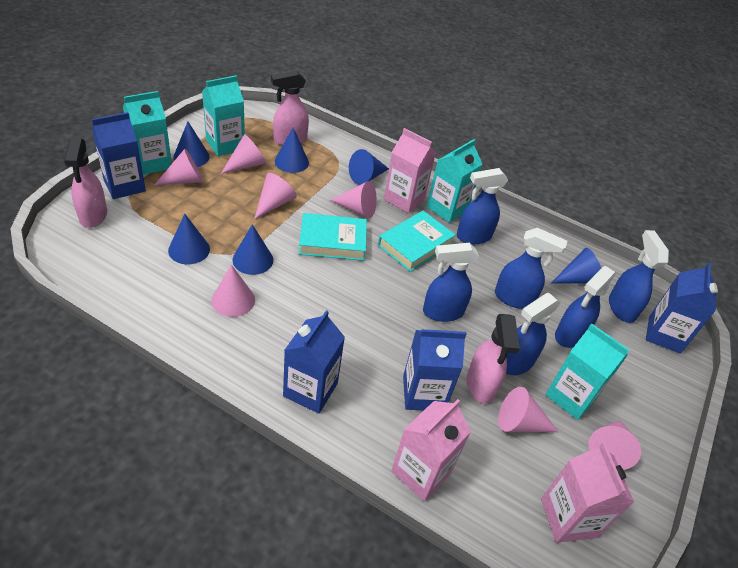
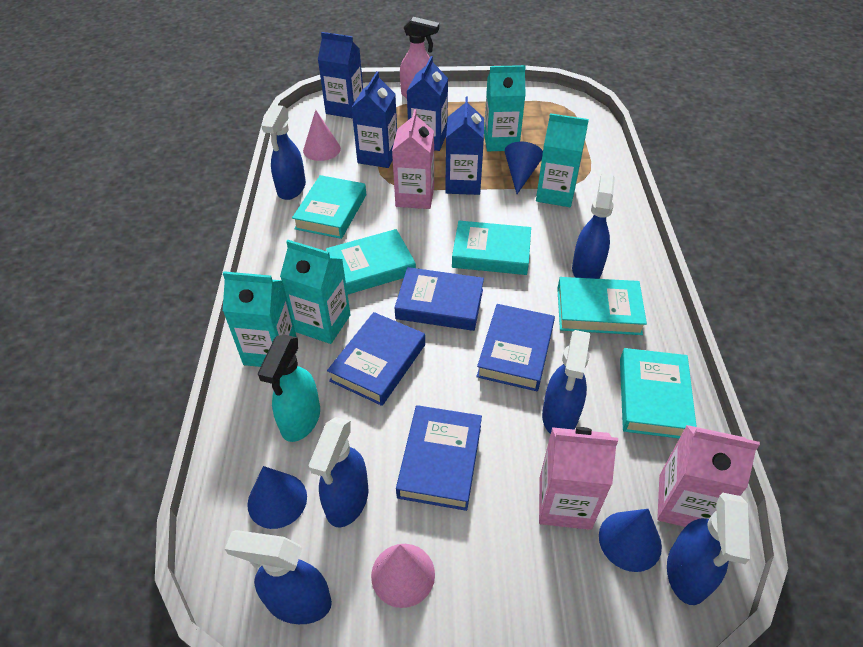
blue book: none = 0 -> [327,312,425,406] [394,267,484,331] [396,405,482,511] [476,304,555,391] = 4
blue cone: [168,214,210,264] [173,121,210,167] [232,224,273,275] [275,128,309,173] [349,149,389,185] [551,248,601,284] = 6 -> [247,466,307,529] [505,142,543,194] [599,509,662,572] = 3
pink cone: [154,149,203,185] [212,265,255,317] [221,134,266,174] [254,173,297,219] [330,181,377,219] [498,387,558,432] [589,420,641,470] = 7 -> [303,110,341,161] [371,544,435,608] = 2
pink spray bottle: [64,138,107,228] [271,70,309,146] [467,314,520,404] = 3 -> [400,17,439,98] = 1
turquoise book: [299,213,367,261] [378,211,455,272] = 2 -> [292,175,366,239] [326,229,416,294] [452,221,531,275] [557,277,647,335] [620,348,697,438] = 5
turquoise spray bottle: none = 0 -> [258,335,320,442] = 1

